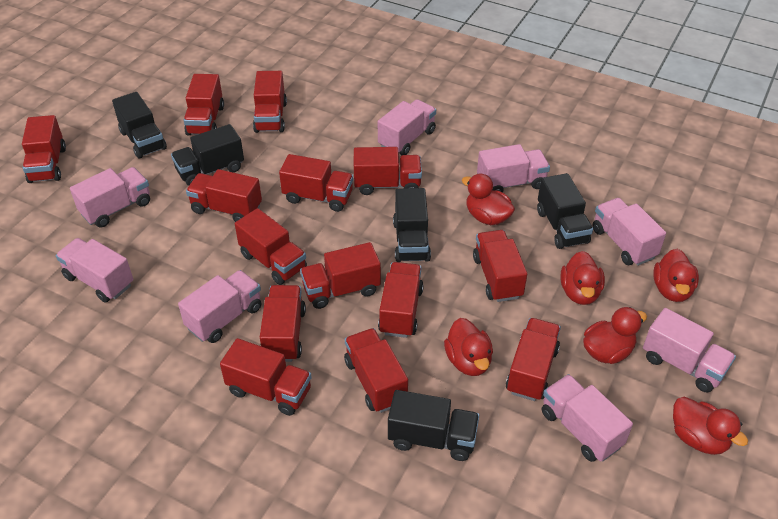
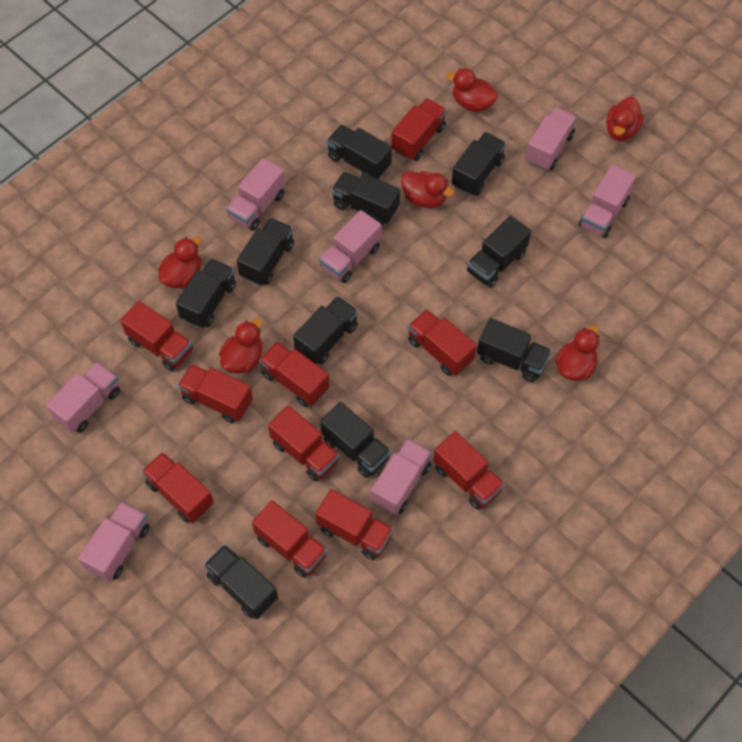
black truck: [112,92,167,159] [171,124,244,186] [388,390,479,461] [393,188,431,262] [537,173,593,249] = 5 -> [176,258,236,328] [203,544,278,619] [237,218,294,286] [293,296,358,364] [320,402,391,478] [326,125,392,179] [331,172,400,226] [451,132,506,196] [467,215,531,288] [477,318,551,382] = 10
pink truck: [56,238,133,302] [70,167,150,227] [178,270,262,343] [378,99,436,155] [477,144,550,192] [542,374,633,462] [593,198,666,266] [643,308,736,393] = 8 -> [46,362,120,433] [78,502,150,582] [226,158,285,231] [319,210,382,283] [371,439,432,515] [526,107,577,171] [579,165,636,238] = 7
red truck: [22,115,66,183] [184,74,224,136] [186,169,262,222] [220,338,312,416] [235,208,307,285] [253,71,287,133] [260,285,306,362] [279,154,353,212] [300,242,381,309] [344,328,408,413] [354,147,422,195] [378,262,424,338] [473,230,527,302] [506,318,561,401] = 14 -> [120,301,193,371] [142,452,214,523] [178,364,253,423] [252,500,327,578] [259,342,329,407] [268,406,340,482] [315,489,394,560] [391,98,447,161] [408,309,477,376] [433,431,505,510] = 10

